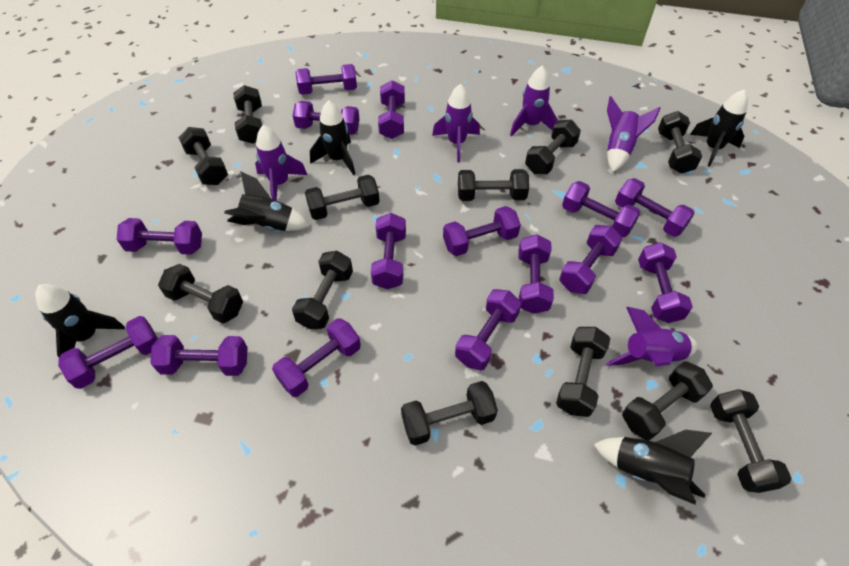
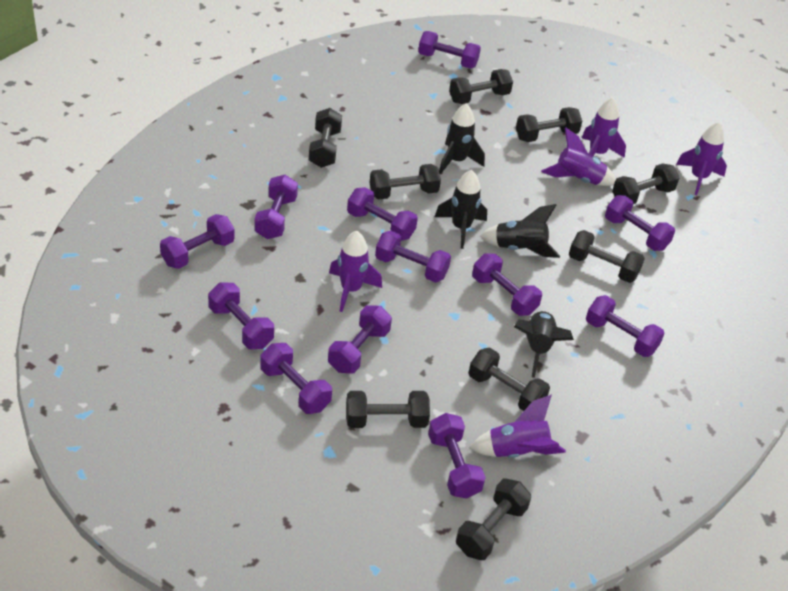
black dumbbell: [158,264,243,323] [178,127,228,185] [234,85,262,144] [292,251,353,329] [305,175,380,220] [401,381,498,445] [458,169,529,201] [525,120,581,174] [556,327,610,417] [622,361,713,441] [658,111,702,174] [710,389,792,493] = 12 -> [309,108,342,168] [346,391,430,428] [369,164,441,199] [449,69,513,104] [456,479,531,560] [469,348,550,411] [516,107,582,142] [569,230,645,283] [612,163,679,204] = 9
black rocket: [35,284,125,357] [224,171,310,231] [310,100,355,175] [593,430,712,505] [690,89,748,167] = 5 -> [435,170,487,249] [439,103,485,175] [480,204,560,258] [514,311,574,378] = 4
purple dumbbell: [58,316,158,389] [117,218,202,255] [150,335,248,376] [272,318,361,397] [293,101,360,135] [295,64,357,95] [371,213,406,289] [378,80,405,139] [443,206,521,256] [455,289,521,370] [518,234,554,314] [559,225,622,294] [562,181,641,237] [615,178,695,237] [638,242,693,323] = 15 -> [160,214,234,269] [208,283,274,349] [254,175,298,239] [260,343,332,414] [328,305,392,373] [347,187,418,241] [375,230,451,283] [418,31,481,69] [428,413,486,499] [472,253,542,316] [586,295,665,357] [605,195,675,251] = 12

